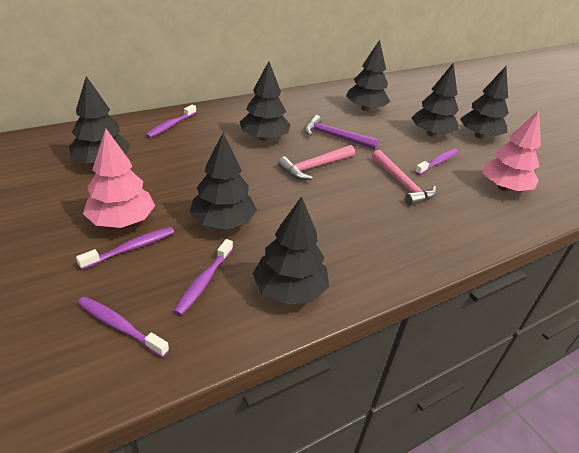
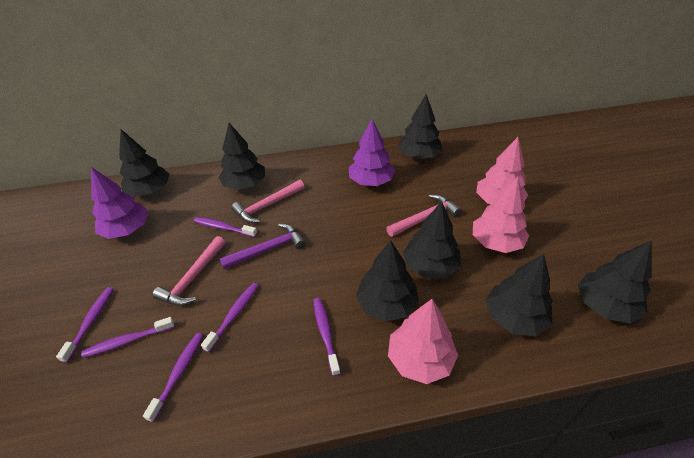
pink hammer: [278,145,355,180] [372,150,437,206] = 2 -> [152,236,225,306] [231,180,305,223] [386,194,462,237] = 3
pink tree: [83,128,155,228] [482,110,541,191] = 2 -> [388,299,458,384] [473,177,529,253] [476,137,528,204] = 3
purple toothbrush: [76,227,174,270] [78,297,169,358] [145,105,197,138] [173,239,233,316] [415,149,458,175] = 5 -> [56,287,114,363] [81,317,175,358] [143,333,203,422] [194,217,257,237] [201,283,259,352] [313,298,341,376] = 6
purple tree: none = 0 -> [91,167,149,239] [349,119,395,186] = 2

